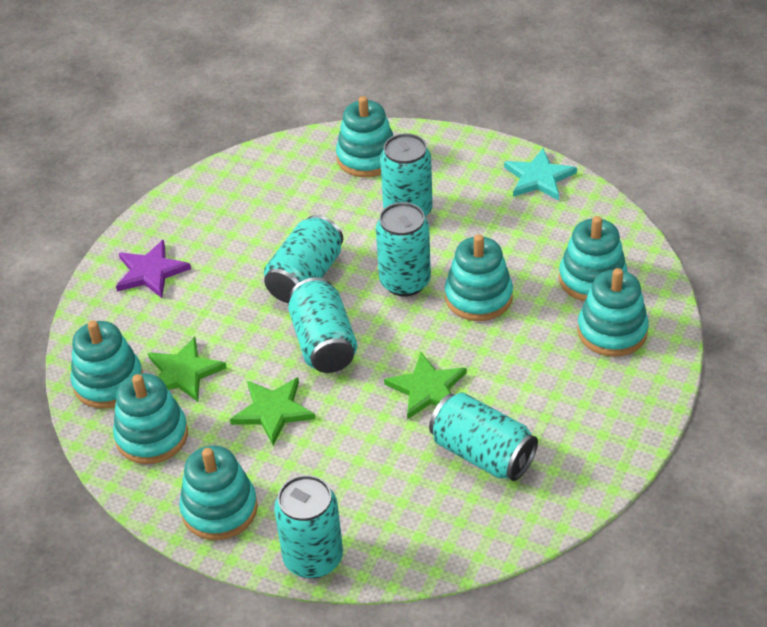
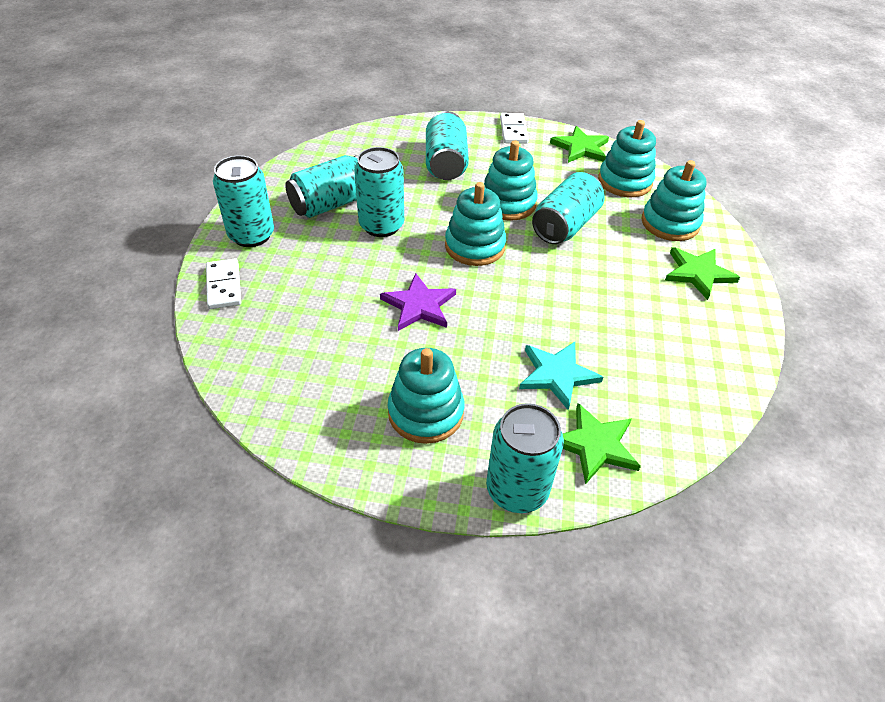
turquoise stacking toy: [71,320,143,408] [113,373,188,464] [179,446,258,540] [336,96,393,177] [445,234,513,321] [559,216,627,302] [577,268,649,357] = 7 -> [388,348,465,444] [445,182,506,266] [484,140,538,221] [598,120,656,197] [642,160,707,241] = 5
white domino: none = 0 -> [206,259,241,309] [500,113,529,144] = 2

